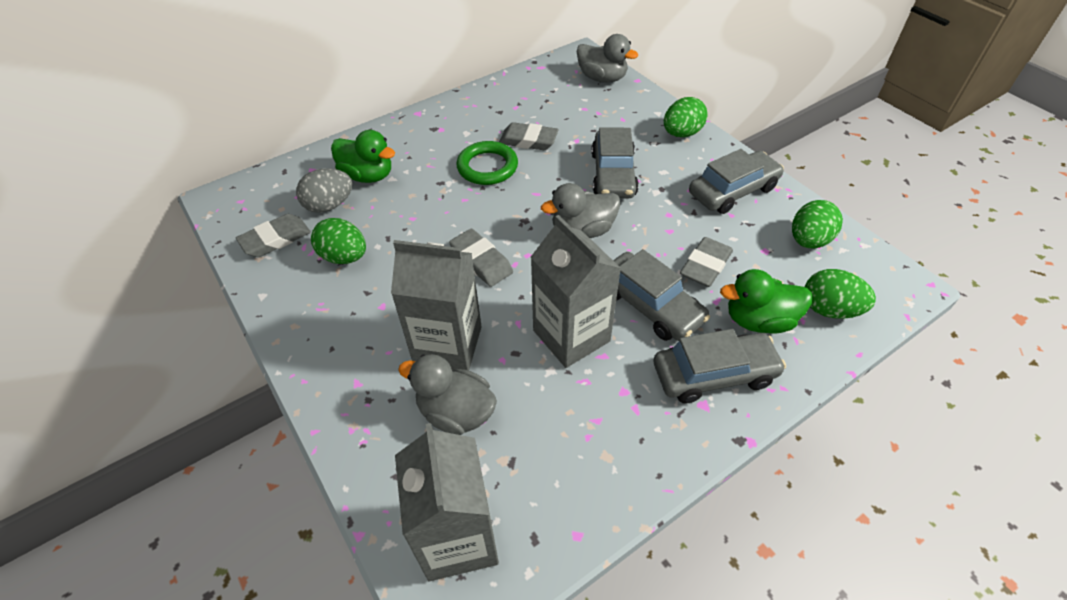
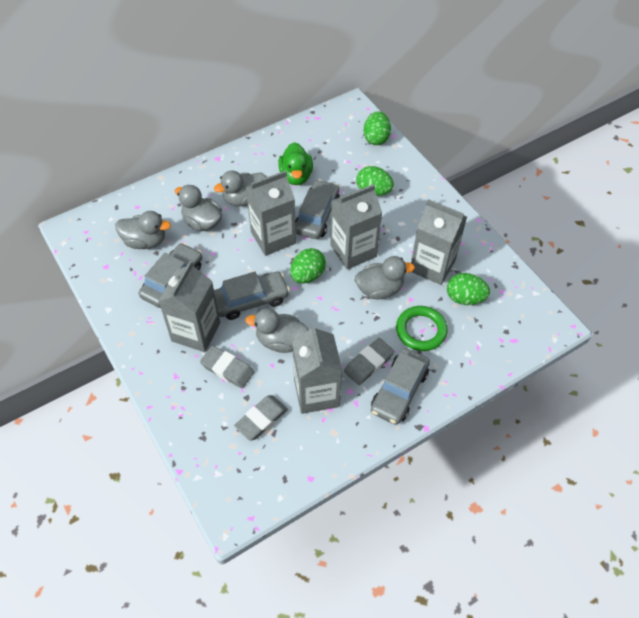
green duck: [331,130,395,183] [720,269,812,334] = 2 -> [278,142,313,185] = 1
grey carton: [391,240,482,371] [395,423,499,581] [531,215,621,368] = 3 -> [159,261,220,352] [246,170,296,256] [292,324,342,414] [330,184,382,269] [411,199,467,285] = 5
grey duck: [398,354,497,435] [541,183,620,238] [577,34,638,83] = 3 -> [115,211,171,249] [175,185,222,231] [214,171,266,207] [245,308,308,353] [355,256,415,299] = 5
grey egg: [296,168,352,213] = 1 -> none = 0
grey eraser: [236,214,311,257] [449,228,513,287] [499,122,558,150] [680,237,733,287] = 4 -> [200,346,254,388] [234,395,288,441] [344,338,394,385] = 3

